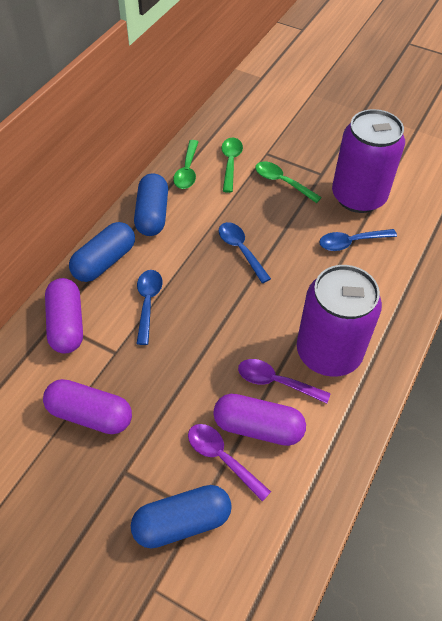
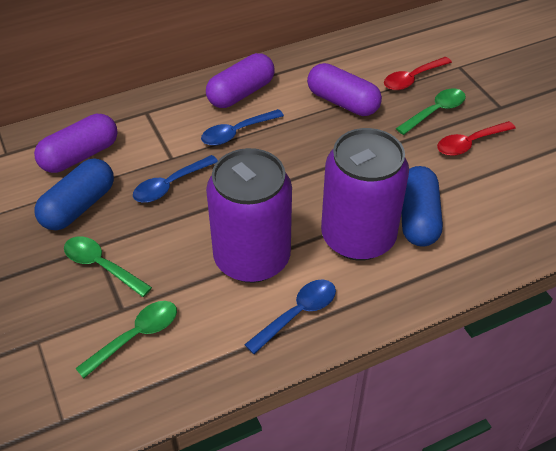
blue capsule: [69,222,135,282] [131,485,232,548] [134,173,168,236] = 3 -> [35,159,114,230] [401,166,443,247] = 2
purple spoon: [188,424,271,501] [238,359,331,404] = 2 -> none = 0
red spoon: none = 0 -> [384,57,452,90] [437,121,516,156] = 2

